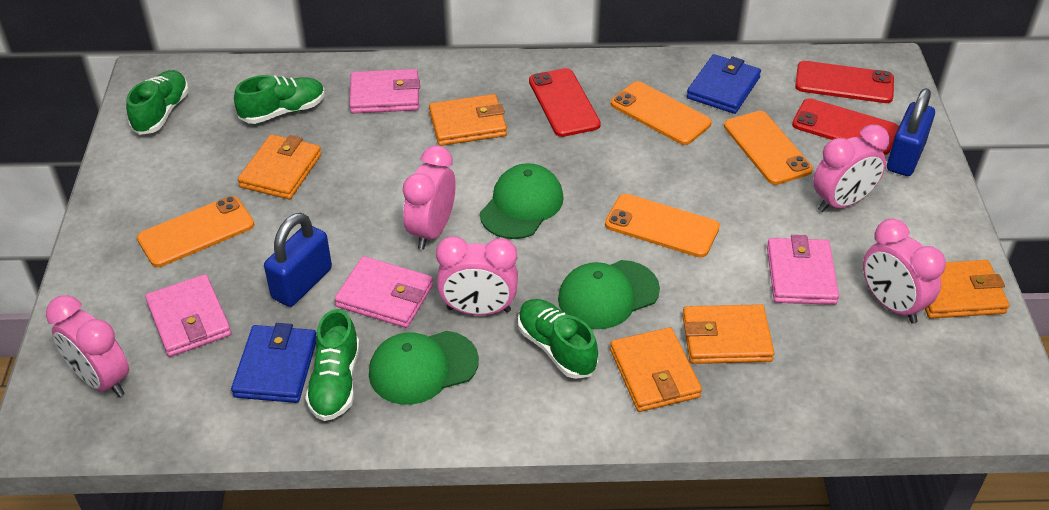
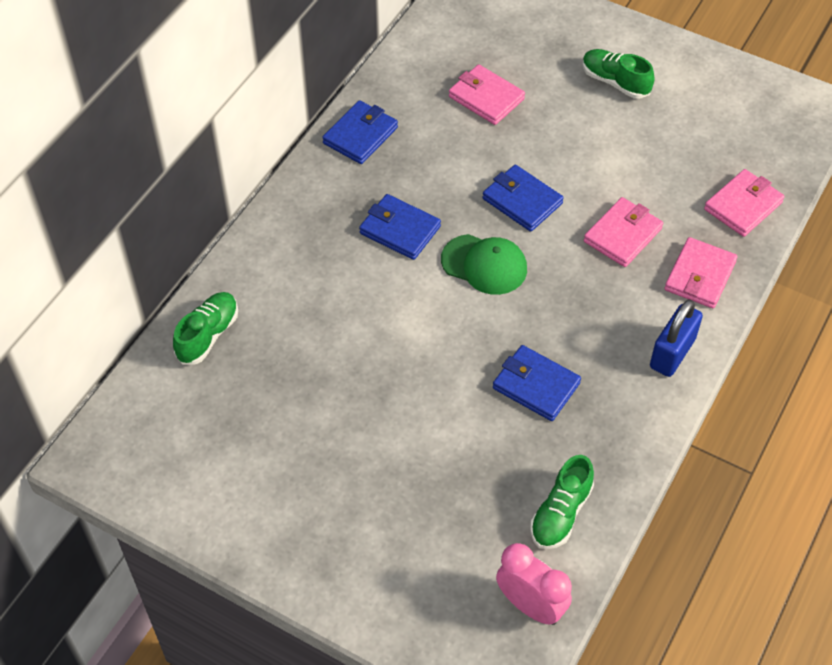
blue padlock: [264,213,332,307] [887,88,935,176] = 2 -> [650,299,703,377] = 1
blue wallet: [231,323,316,403] [687,54,761,114] = 2 -> [322,100,398,164] [359,194,441,260] [483,165,564,232] [493,345,581,421] = 4
green cap: [369,331,479,405] [480,163,564,239] [558,260,660,329] = 3 -> [441,234,527,295] = 1
green shoe: [126,70,189,135] [234,75,325,124] [305,309,360,421] [518,299,598,379] = 4 -> [173,292,238,364] [530,455,594,549] [582,49,655,99] = 3
orange phone: [137,196,254,267] [605,194,720,258] [611,81,712,145] [724,111,813,185] = 4 -> none = 0
orange wallet: [238,134,322,199] [429,94,507,146] [610,327,702,412] [682,304,774,364] [925,260,1010,319] = 5 -> none = 0
pink clock: [46,295,129,397] [403,145,455,249] [436,236,518,315] [813,125,889,212] [863,219,946,323] = 5 -> [496,543,572,625] = 1
red phone: [529,68,601,137] [792,98,899,155] [795,61,894,103] = 3 -> none = 0

